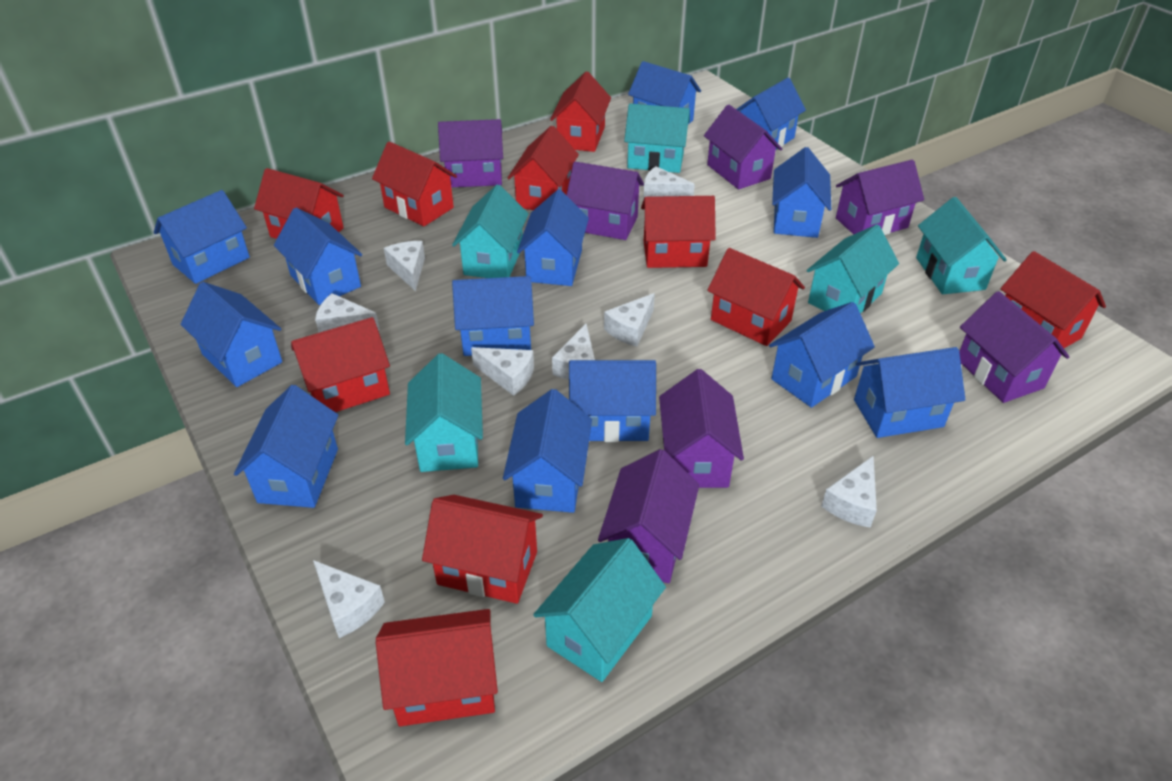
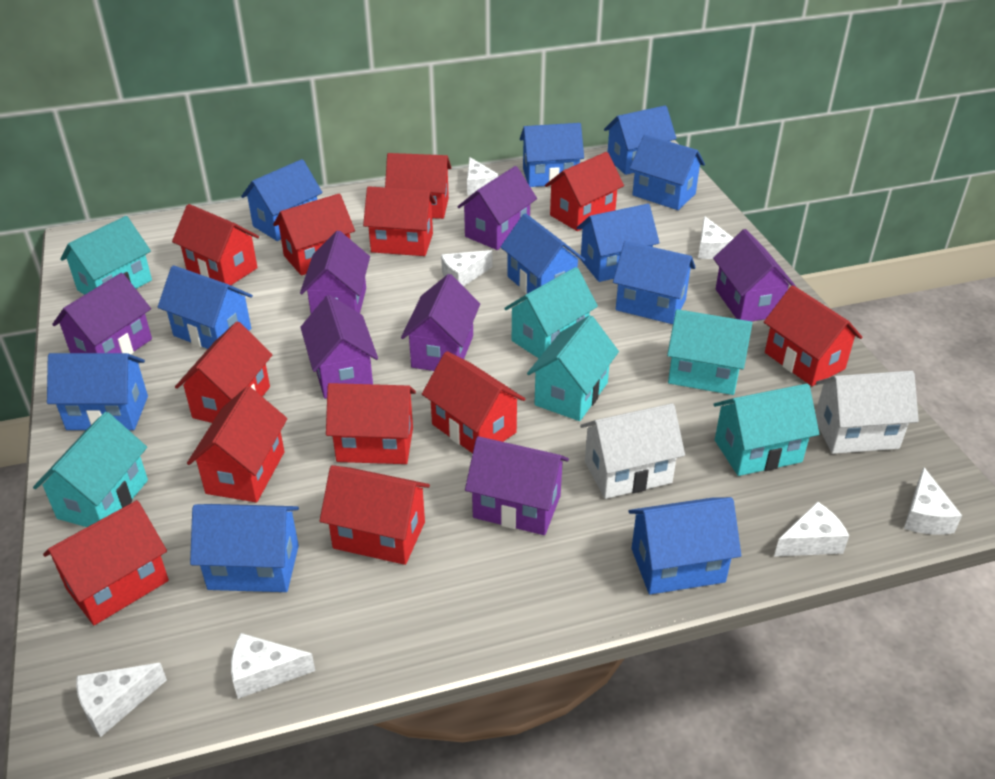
blue house: [154,190,250,284] [181,282,282,387] [234,385,339,508] [274,208,362,305] [452,276,534,356] [503,389,592,513] [517,190,589,286] [569,360,656,442] [628,61,701,124] [736,78,806,149] [769,302,875,408] [772,147,831,238] [854,347,965,438] = 13 -> [47,353,148,430] [158,265,253,349] [190,504,299,592] [241,159,323,241] [501,213,585,294] [520,123,584,187] [577,204,660,282] [604,105,677,175] [613,241,696,324] [629,497,741,595] [630,135,705,210] = 11
red house: [254,168,344,239] [291,317,390,412] [372,142,457,226] [376,609,498,726] [422,495,543,604] [508,126,579,210] [550,71,611,152] [641,196,716,268] [707,248,805,346] [1000,251,1106,348] = 10 -> [43,500,169,625] [172,204,259,285] [175,322,272,423] [187,386,287,502] [273,194,355,276] [320,465,430,565] [326,383,416,464] [363,186,436,256] [385,153,451,219] [422,351,525,453] [545,152,624,231] [764,285,862,386] = 12
white cheese: [313,560,385,638] [315,293,380,333] [384,241,425,291] [471,347,534,396] [552,324,595,380] [604,293,655,347] [643,166,695,200] [821,455,877,528] = 8 -> [76,663,167,737] [231,633,315,699] [441,250,493,286] [467,157,498,195] [698,216,734,259] [774,502,849,557] [904,467,962,535] = 7
white house: none = 0 -> [580,403,685,499] [815,371,919,454] = 2

